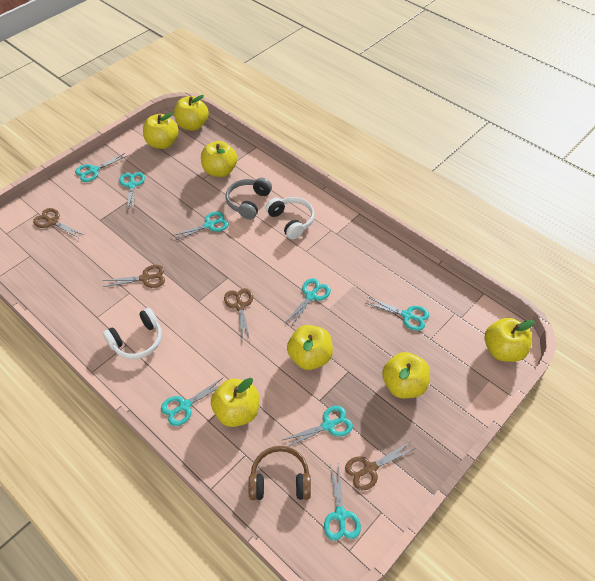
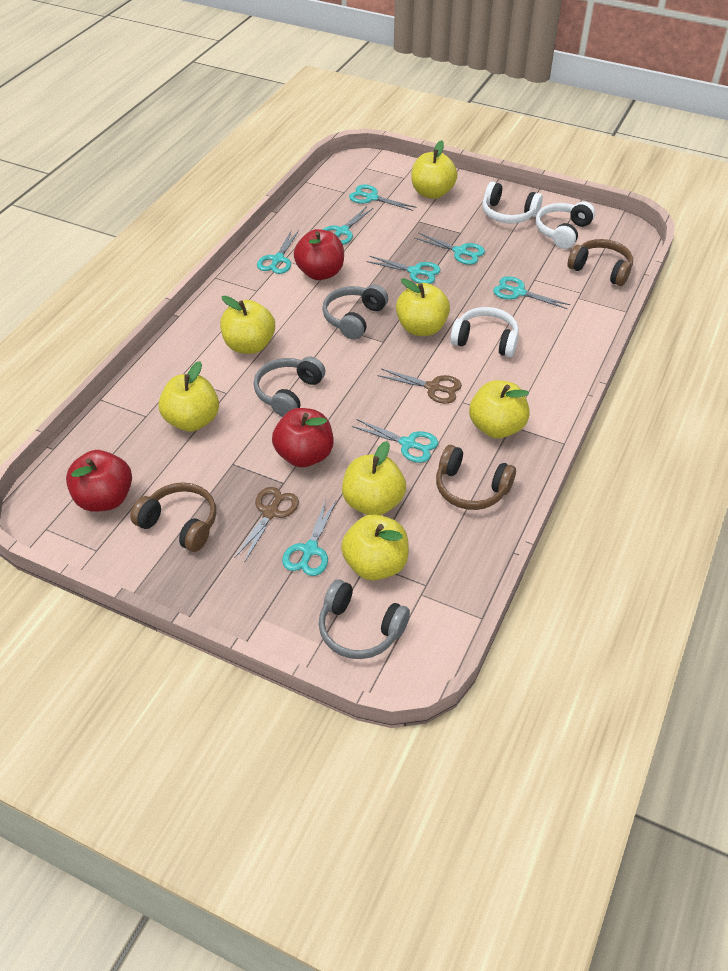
brown headphones: [249,446,311,500] = 1 -> [130,482,216,552] [436,445,516,510] [567,239,633,286] = 3
brown scissors: [33,208,84,239] [103,265,165,288] [224,288,253,342] [345,442,416,490] = 4 -> [234,487,299,563] [377,369,462,404] = 2
grey headphones: [226,178,272,220] = 1 -> [254,356,325,417] [319,579,410,659] [322,284,388,340] = 3
red apple: none = 0 -> [66,450,132,512] [272,408,333,467] [294,229,344,280] = 3
white headphones: [103,308,162,359] [265,197,315,239] = 2 -> [450,307,519,357] [482,181,543,224] [536,201,595,249] = 3

